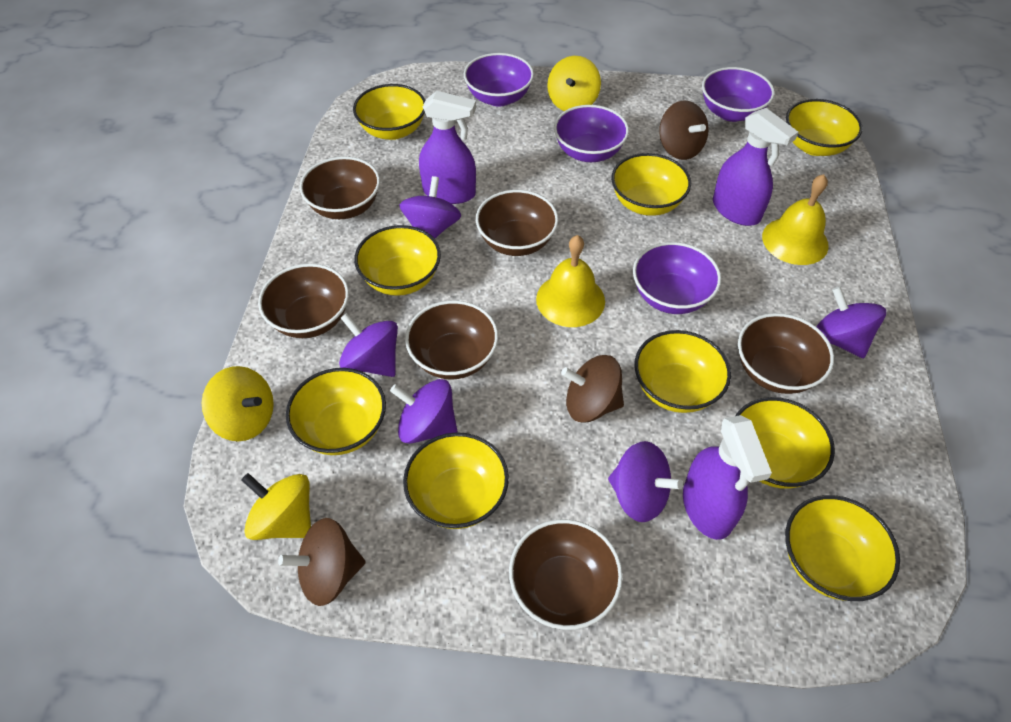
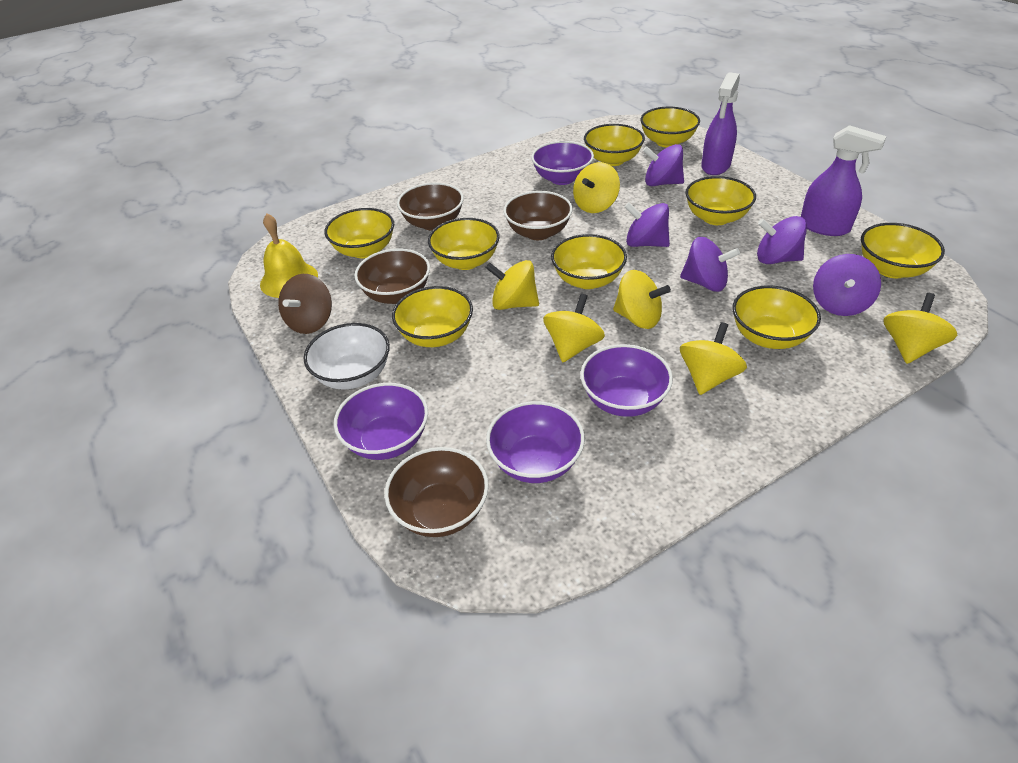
brown bowl: [258,264,349,338] [300,157,380,219] [405,300,498,379] [476,190,558,256] [509,519,623,630] [738,313,834,394] = 6 -> [354,248,430,304] [385,447,489,537] [397,182,464,231] [503,191,573,240] = 4
brown spinning top: [278,518,366,606] [561,355,624,423] [659,101,709,160] = 3 -> [278,274,332,334] = 1
purple spray bottle: [419,91,476,204] [683,415,772,540] [713,108,798,226] = 3 -> [701,72,740,175] [801,125,887,236] = 2
white bowl: none = 0 -> [304,323,390,390] = 1
yellow bell: [536,235,605,327] [762,174,829,265] = 2 -> [260,214,318,298] = 1
yellow spinning top: [202,366,274,441] [241,473,311,540] [547,56,601,111] = 3 -> [486,260,539,310] [543,294,605,362] [573,162,620,213] [613,270,671,329] [680,322,747,395] [883,293,957,364] = 6

